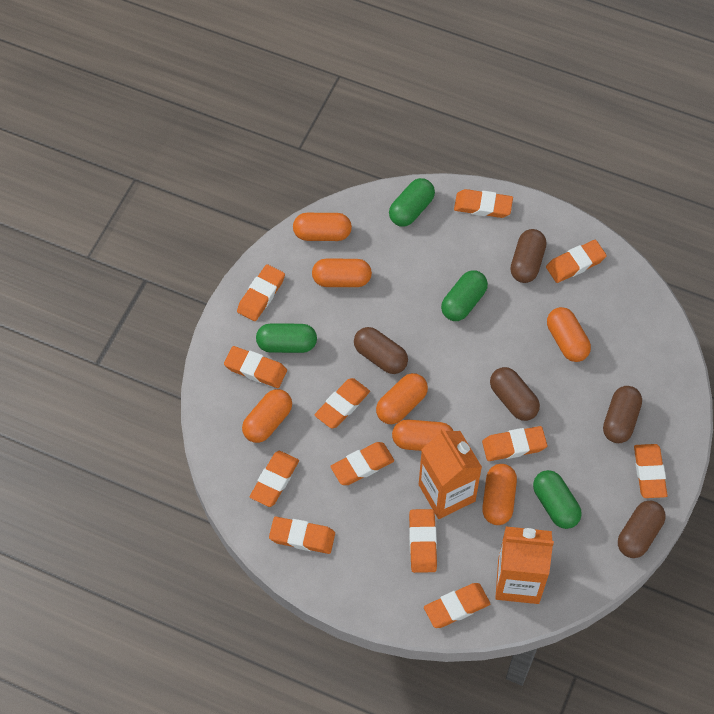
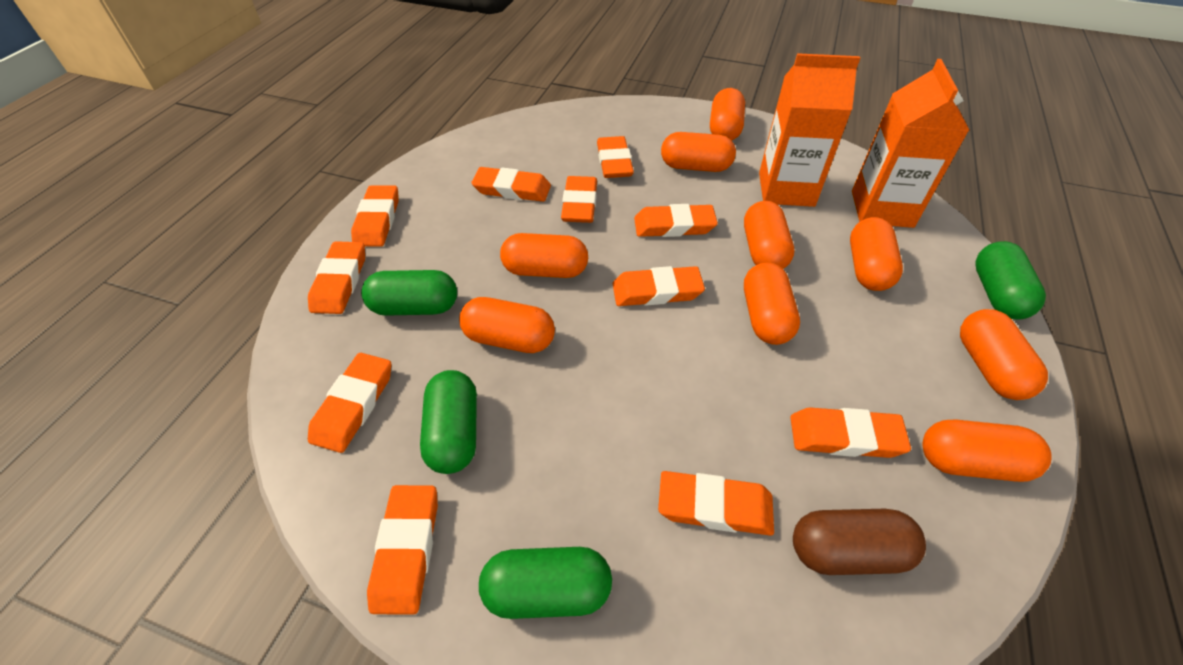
brown capsule: [354,327,408,374] [490,367,540,421] [510,229,546,283] [603,386,642,443] [618,501,666,558] = 5 -> [793,509,926,575] = 1
orange capsule: [242,389,292,443] [293,213,352,241] [312,259,372,287] [376,373,428,424] [392,420,453,451] [482,464,517,525] [547,307,591,362] = 7 -> [459,297,555,353] [500,233,588,278] [661,132,736,172] [710,88,745,141] [744,201,794,269] [744,263,800,345] [850,217,903,291] [923,419,1052,482] [960,309,1048,400] = 9
orange eraser: [224,346,287,388] [237,264,285,321] [250,451,299,507] [269,517,335,554] [314,378,370,429] [330,442,394,485] [409,509,437,573] [424,583,490,628] [454,189,513,218] [482,426,547,461] [546,240,607,283] [634,444,667,498] = 12 -> [308,241,365,314] [308,353,391,453] [351,185,399,247] [367,485,438,615] [471,167,551,202] [561,176,597,223] [597,136,634,178] [613,266,705,306] [634,204,718,237] [658,471,774,536] [790,407,911,458] = 11

